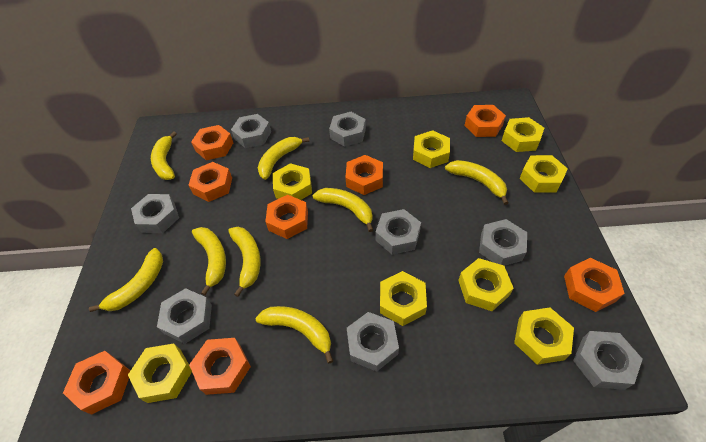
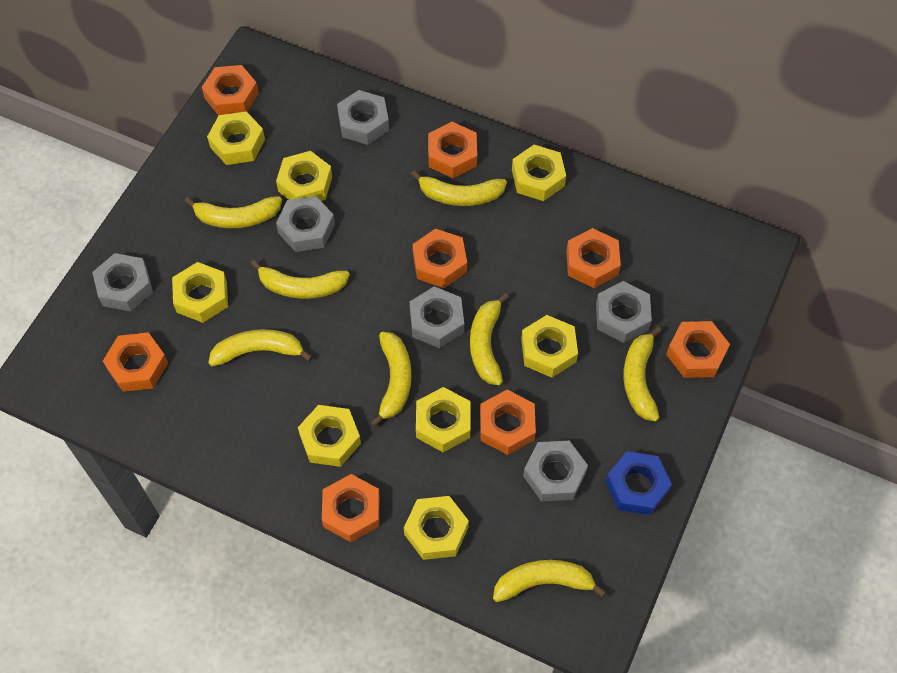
blue nut: none = 0 -> [605,451,672,515] = 1
grey nut: [131,194,179,233] [157,288,212,344] [231,114,271,148] [329,112,366,147] [347,312,399,372] [375,209,421,255] [479,219,527,266] [573,331,643,390] = 8 -> [92,253,153,311] [276,196,335,252] [337,90,389,145] [410,287,464,348] [523,441,588,501] [596,281,652,343] = 6

